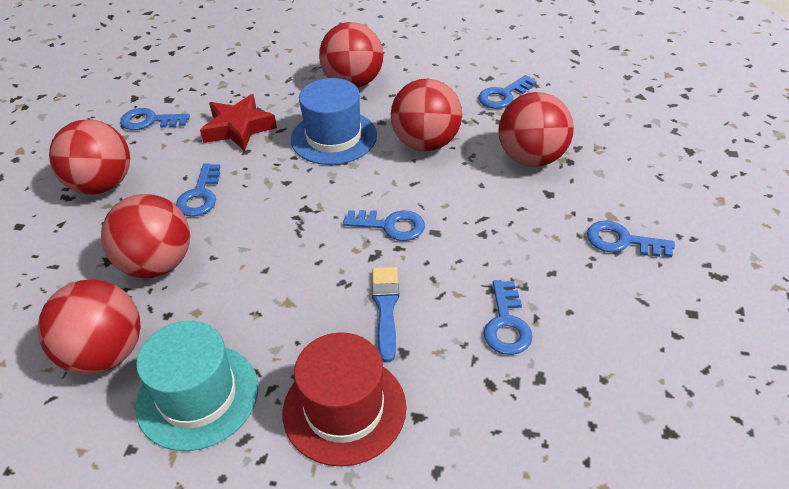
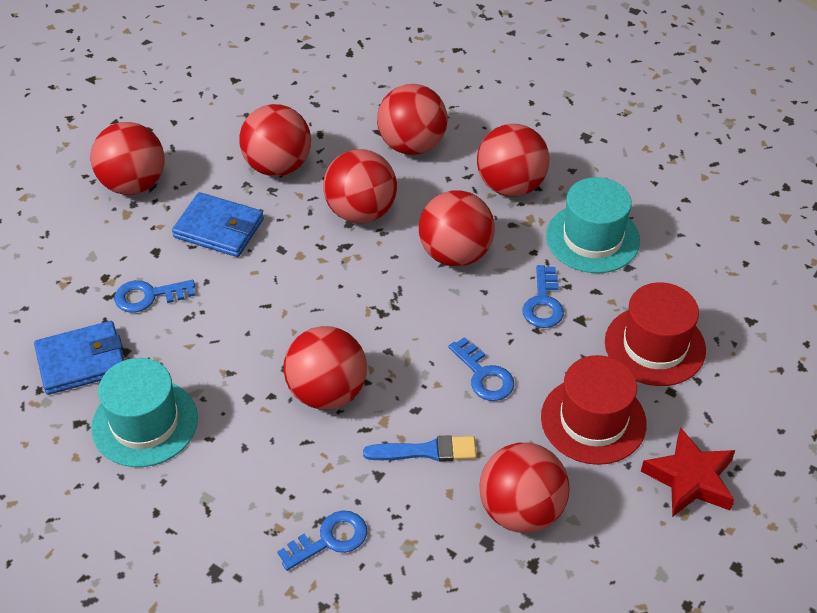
blue hat: [291,78,377,165] = 1 -> none = 0
blue key: [120,108,190,130] [176,163,220,217] [343,210,425,241] [479,75,536,109] [484,280,533,355] [587,221,675,257] = 6 -> [114,280,195,313] [277,510,367,571] [448,337,514,401] [522,265,564,328] = 4
blue wallet: none = 0 -> [34,321,124,395] [172,192,264,257] = 2
red ball: [37,279,141,375] [49,119,130,195] [101,194,190,278] [319,22,383,88] [391,79,462,151] [498,92,574,167] = 6 -> [91,122,165,195] [239,104,311,176] [284,326,367,410] [323,149,397,223] [377,84,448,155] [419,190,495,267] [477,124,550,197] [479,443,570,533] = 8
red hat: [283,332,406,467] = 1 -> [541,355,647,465] [605,282,706,386] = 2
turquoise hat: [135,321,258,451] = 1 -> [91,358,198,467] [546,177,640,273] = 2

